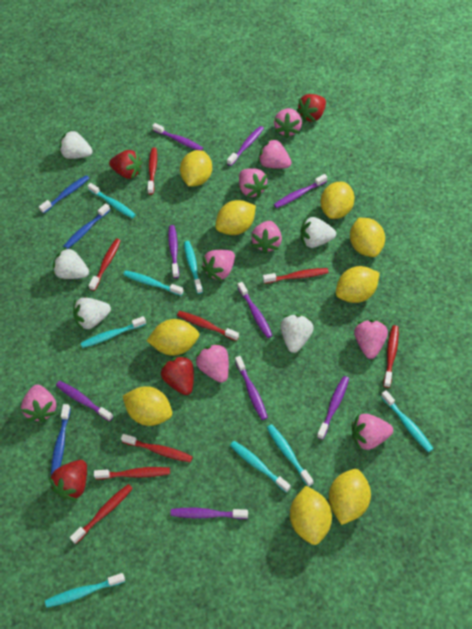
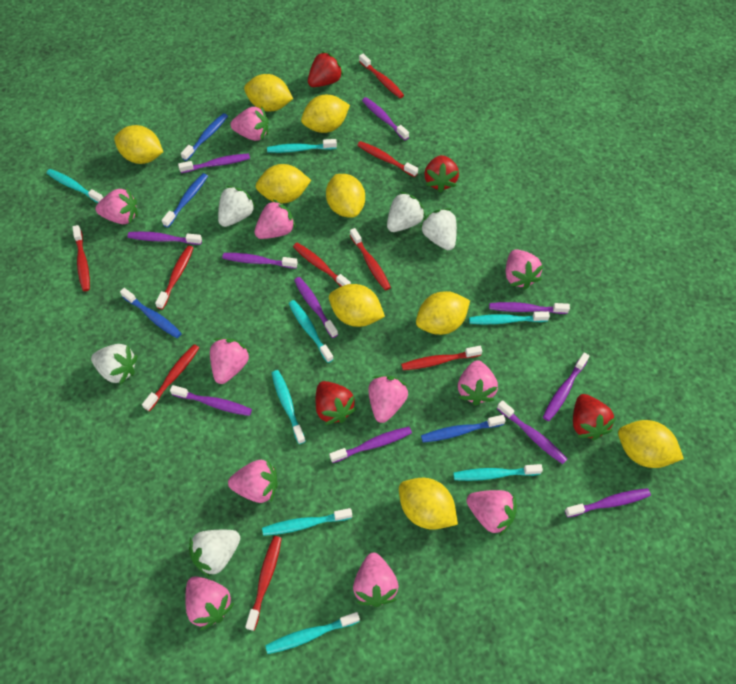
blue toothbrush: [39,175,89,214] [51,404,71,475] [63,203,110,249] = 3 -> [120,288,182,338] [161,173,208,228] [181,113,228,161] [421,415,506,442] = 4
pink strawberry: [21,385,57,422] [195,343,229,383] [201,250,235,281] [239,168,269,198] [251,221,282,254] [258,138,292,169] [274,108,302,138] [352,413,393,451] [354,320,388,359] = 9 -> [95,188,138,224] [185,576,234,630] [210,338,250,384] [228,459,278,503] [230,106,269,141] [254,200,296,239] [353,553,399,607] [368,375,408,423] [458,360,498,406] [466,490,517,536] [506,249,543,289] = 11
purple toothbrush: [56,381,113,421] [152,123,203,151] [168,225,179,278] [170,508,248,519] [227,126,264,166] [235,356,268,420] [238,282,273,338] [274,174,327,208] [317,376,349,440] = 9 -> [128,232,202,245] [170,385,252,416] [178,154,250,173] [222,253,298,269] [294,277,338,338] [329,427,412,463] [362,97,409,140] [489,302,570,314] [497,400,567,464] [543,353,589,421] [565,488,651,517] = 11
red toothbrush: [70,484,133,544] [89,239,121,291] [94,467,170,480] [121,434,193,462] [147,147,157,195] [177,311,239,341] [263,268,329,284] [384,325,399,388] = 8 -> [72,225,90,291] [142,344,199,411] [155,245,194,309] [245,536,282,631] [293,243,351,287] [350,228,391,291] [357,141,418,177] [359,54,404,98] [401,346,482,370] = 9

